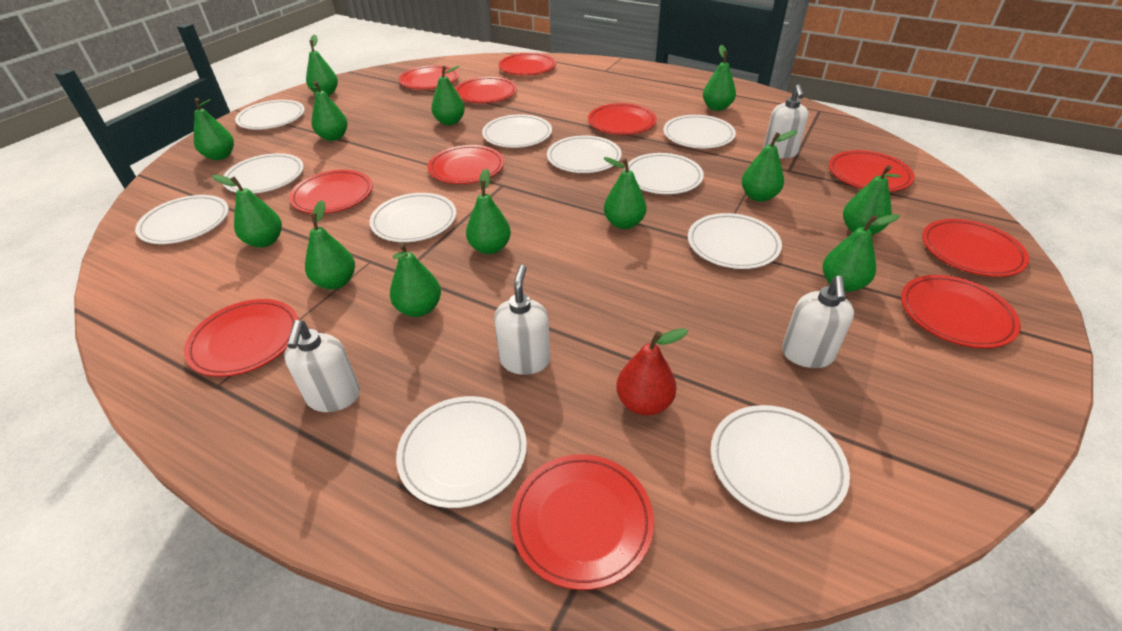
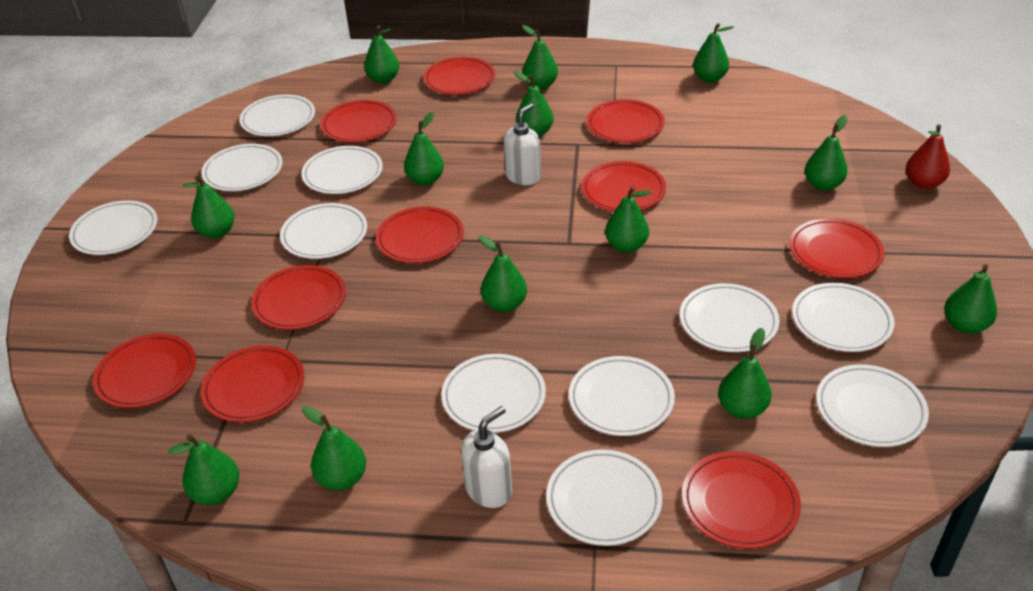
red plate: [184,299,298,377] [289,170,373,214] [399,65,459,90] [428,145,504,184] [455,77,517,103] [499,53,556,75] [510,454,654,590] [588,103,657,135] [829,150,914,192] [901,275,1021,348] [922,219,1029,277] = 11 -> [93,334,196,408] [201,346,304,422] [251,265,346,330] [320,100,397,143] [376,207,464,263] [423,57,495,95] [582,161,666,212] [587,99,665,143] [682,451,801,549] [789,218,884,278] = 10
white soap dispenser: [284,320,360,412] [494,265,550,375] [763,84,809,159] [782,276,854,368] = 4 -> [461,406,512,508] [504,103,541,185] = 2

